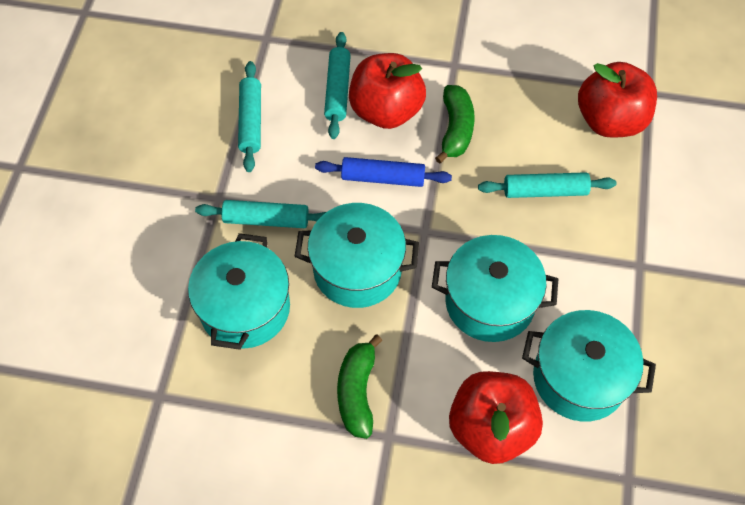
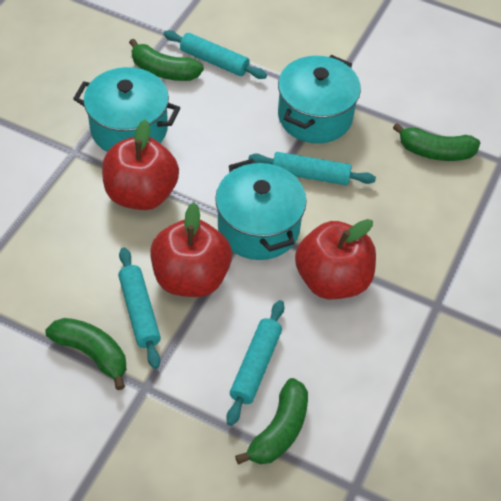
blue rolling pin: [315,157,452,187] = 1 -> none = 0
green banana: [337,335,382,439] [435,85,475,164] = 2 -> [45,318,126,390] [129,39,204,81] [235,378,308,464] [393,123,480,161] = 4
turquoise pot: [188,233,290,350] [294,203,419,308] [432,235,558,342] [522,310,656,422] = 4 -> [73,67,180,152] [215,159,306,260] [278,55,361,143] = 3

